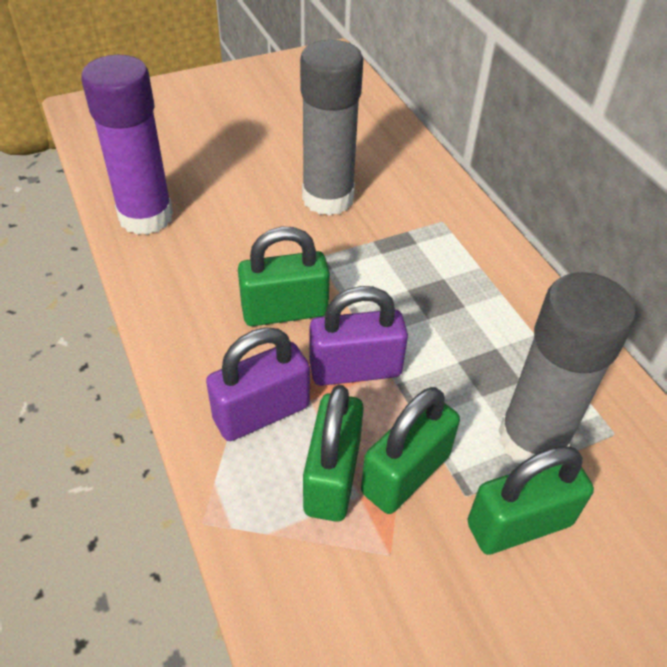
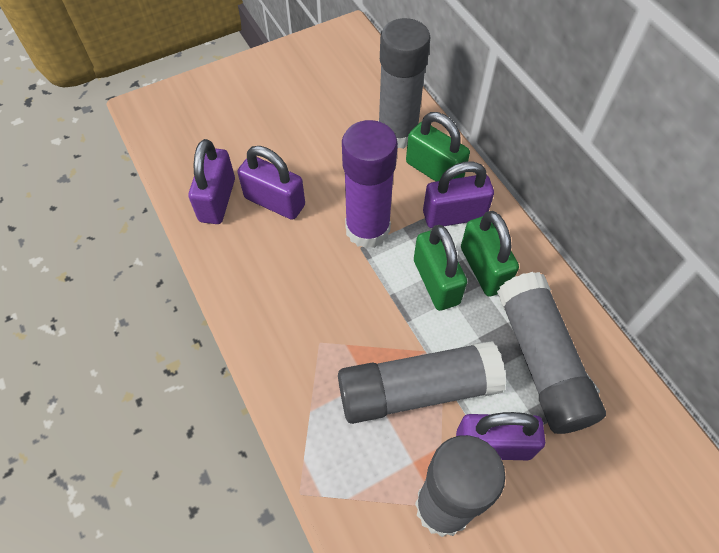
green padlock: [238,227,330,326] [303,385,364,522] [361,387,460,514] [467,446,594,555] = 4 -> [406,112,470,181] [414,225,467,311] [461,211,519,297] = 3
grey glue stick: [300,40,363,216] [498,272,636,463] = 2 -> [338,341,506,424] [379,18,431,149] [415,435,506,537] [497,272,606,434] = 4
purple padlock: [206,327,310,441] [310,286,408,386] = 2 -> [189,139,235,224] [238,146,305,220] [423,161,494,228] [456,412,545,460] = 4

